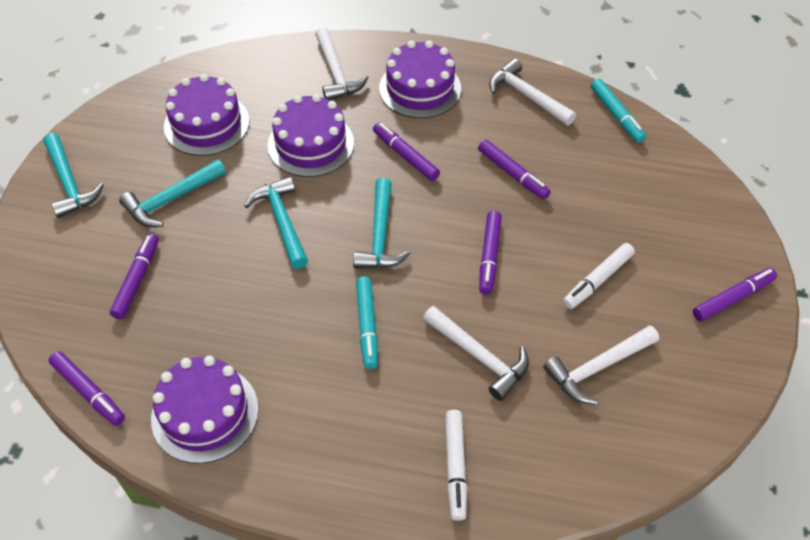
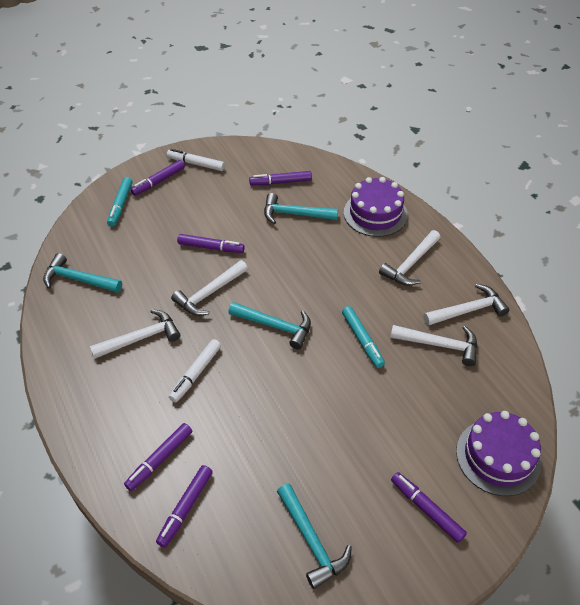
purple cake: [151,356,259,464] [164,74,249,156] [268,94,354,177] [379,40,461,118] = 4 -> [344,177,408,237] [456,411,541,496] = 2
white hammer: [315,27,369,100] [423,306,529,401] [489,58,576,126] [543,325,659,404] = 4 -> [90,309,180,359] [171,260,248,316] [379,230,441,286] [390,325,477,366] [423,284,509,326] = 5

